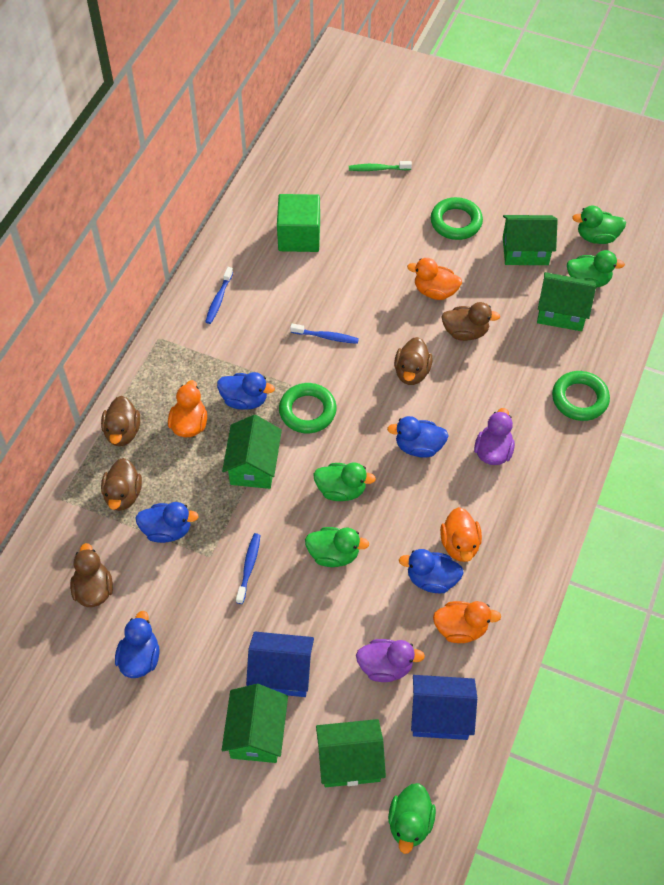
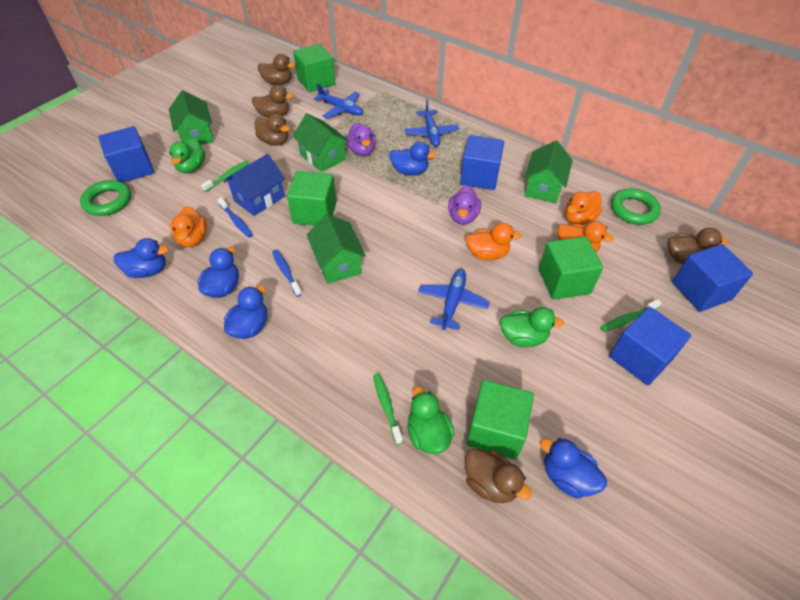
blue cube: none = 0 -> [98,126,154,183] [460,135,504,190] [609,307,691,386] [672,244,753,312] = 4
blue house: [246,632,314,697] [411,675,477,740] = 2 -> [224,154,285,216] = 1
blue plane: none = 0 -> [313,83,363,119] [404,99,459,147] [418,269,490,330] = 3
blue toothbrush: [205,267,233,324] [236,533,260,604] [290,324,359,344] = 3 -> [217,198,253,238] [272,249,302,297] = 2
green cube: [277,194,320,252] = 1 -> [287,171,337,226] [293,44,335,92] [466,380,534,460] [539,236,603,300] = 4
green duck: [305,527,369,567] [313,462,376,501] [388,783,436,854] [567,250,625,288] [572,206,626,244] = 5 -> [169,138,205,173] [407,387,454,454] [500,307,564,347] = 3
green house: [222,415,282,489] [222,684,288,763] [316,719,386,787] [503,215,558,265] [537,272,596,331] = 5 -> [169,90,214,145] [293,113,348,172] [307,214,366,284] [524,141,573,203] = 4
green ring: [279,383,337,433] [431,197,483,240] [552,371,610,421] = 3 -> [80,180,131,216] [611,188,661,225] = 2
green toothbrush: [349,161,412,171] = 1 -> [201,160,250,192] [373,374,403,445] [601,299,662,332] = 3

